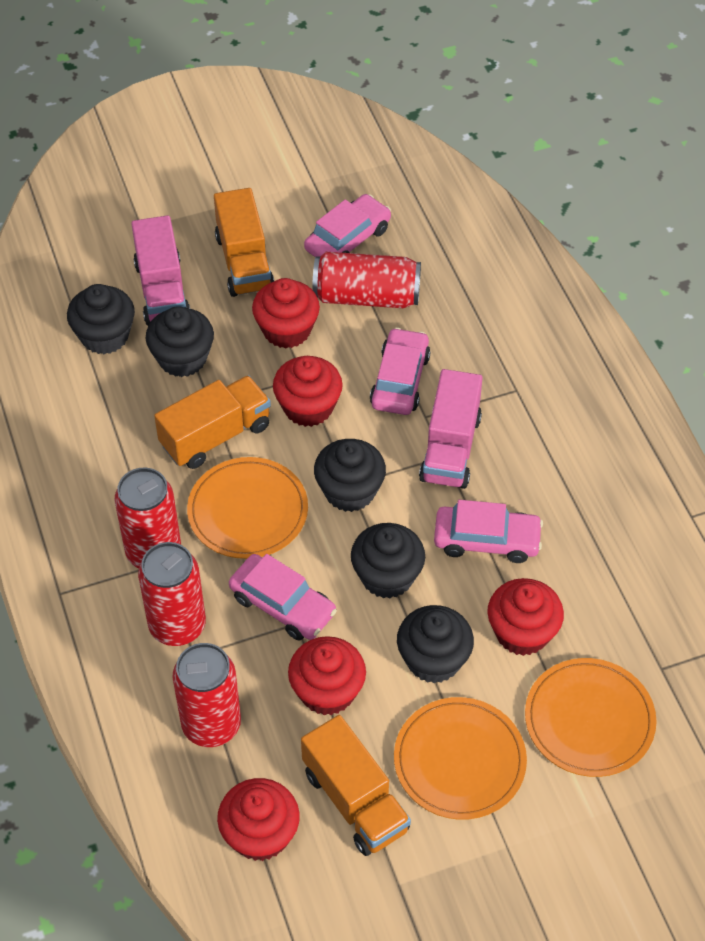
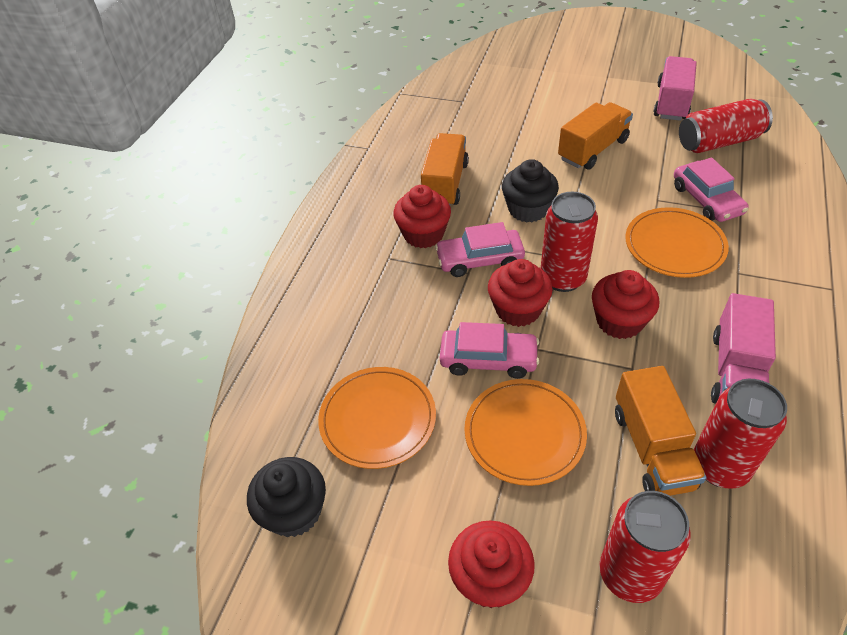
black cupcake: [67,284,135,354] [146,306,214,377] [314,439,386,512] [351,523,425,598] [397,605,474,683] = 5 -> [247,457,326,537] [502,159,559,222] = 2
pink car: [229,554,337,641] [304,194,391,257] [370,328,431,415] [434,500,543,563] = 4 -> [435,222,525,277] [440,322,539,379] [674,157,748,222] = 3
red cupcake: [217,778,300,861] [252,278,320,348] [273,356,343,427] [288,636,366,716] [487,578,564,656] = 5 -> [393,185,451,248] [448,520,535,608] [488,259,553,327] [592,270,660,339] = 4

